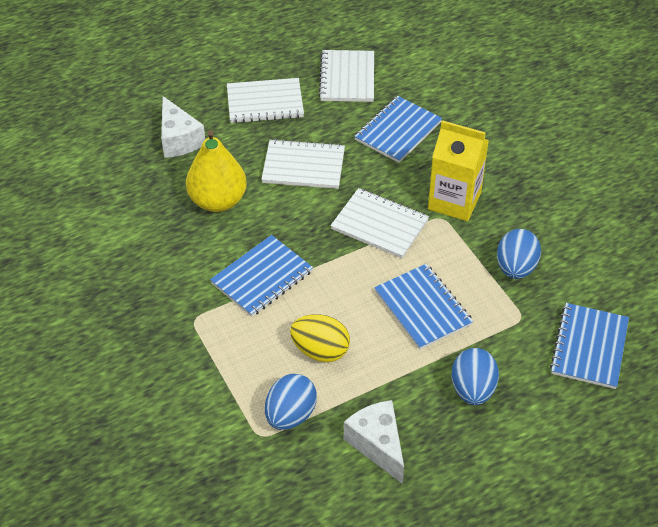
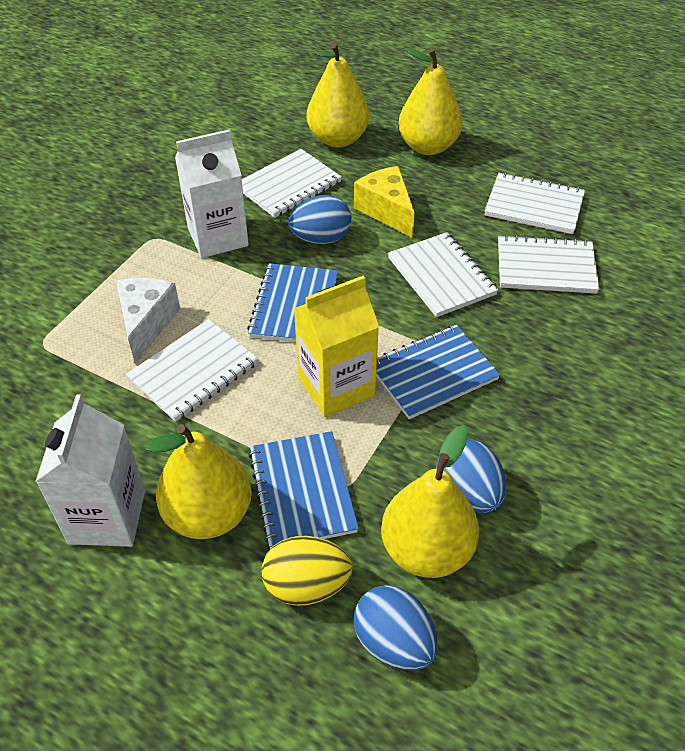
blue notebook: [210,235,313,317] [354,96,442,163] [374,264,473,350] [550,303,629,389] = 4 -> [247,263,338,342] [248,431,359,549] [376,325,500,419] = 3
white carton: none = 0 -> [35,394,145,547] [175,129,249,258] = 2
white cheese: [161,96,205,158] [344,400,404,484] = 2 -> [116,278,180,364] = 1
white notebook: [227,78,304,123] [261,139,345,189] [318,50,374,102] [330,188,429,258] = 4 -> [126,319,258,422] [242,149,342,218] [388,232,498,317] [485,172,585,234] [498,235,599,294] = 5
yellow cheese: none = 0 -> [354,166,415,238] = 1
yellow pear: [186,130,247,212] = 1 -> [145,424,252,539] [307,43,369,148] [381,426,479,578] [398,48,462,155] = 4

